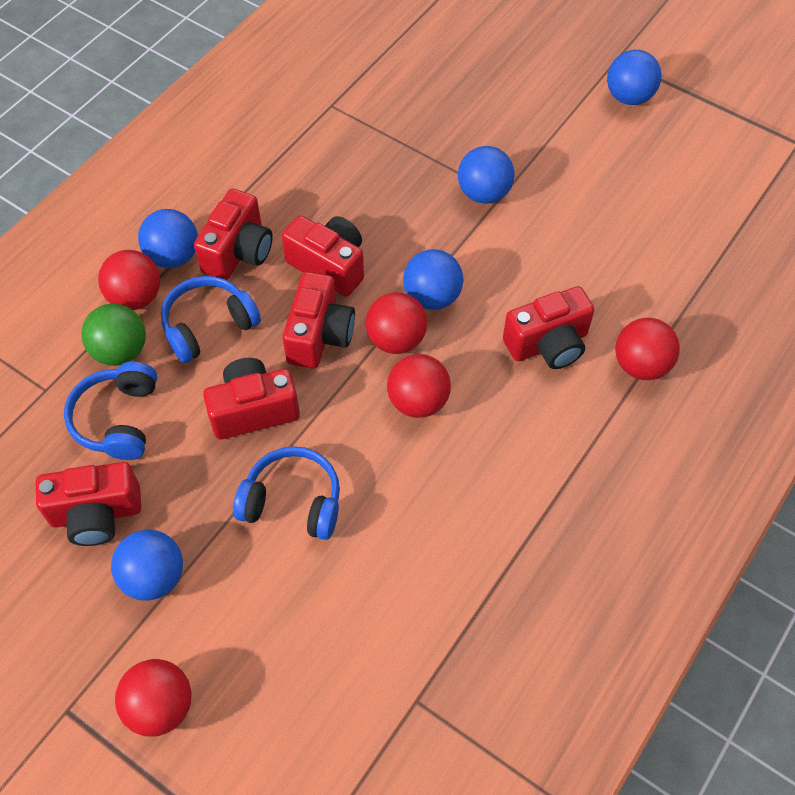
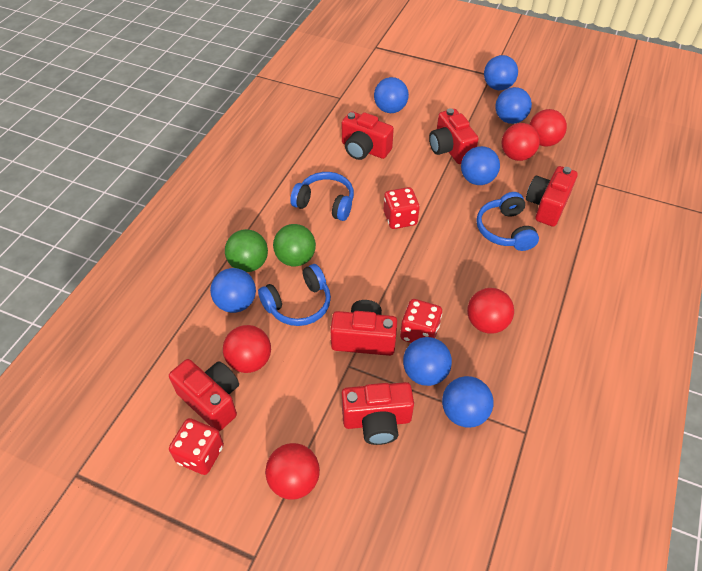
blue ball: [111,530,183,601] [138,209,198,268] [403,249,463,310] [458,146,515,204] [607,50,662,105] = 5 -> [210,268,256,313] [374,77,409,113] [403,337,452,386] [442,376,494,428] [461,146,500,185] [484,55,518,90] [495,87,532,124] = 7
green ball: [82,304,146,366] = 1 -> [225,229,268,272] [273,224,316,267] = 2
red dice: none = 0 -> [169,418,224,475] [384,187,420,229] [400,299,442,343] = 3

